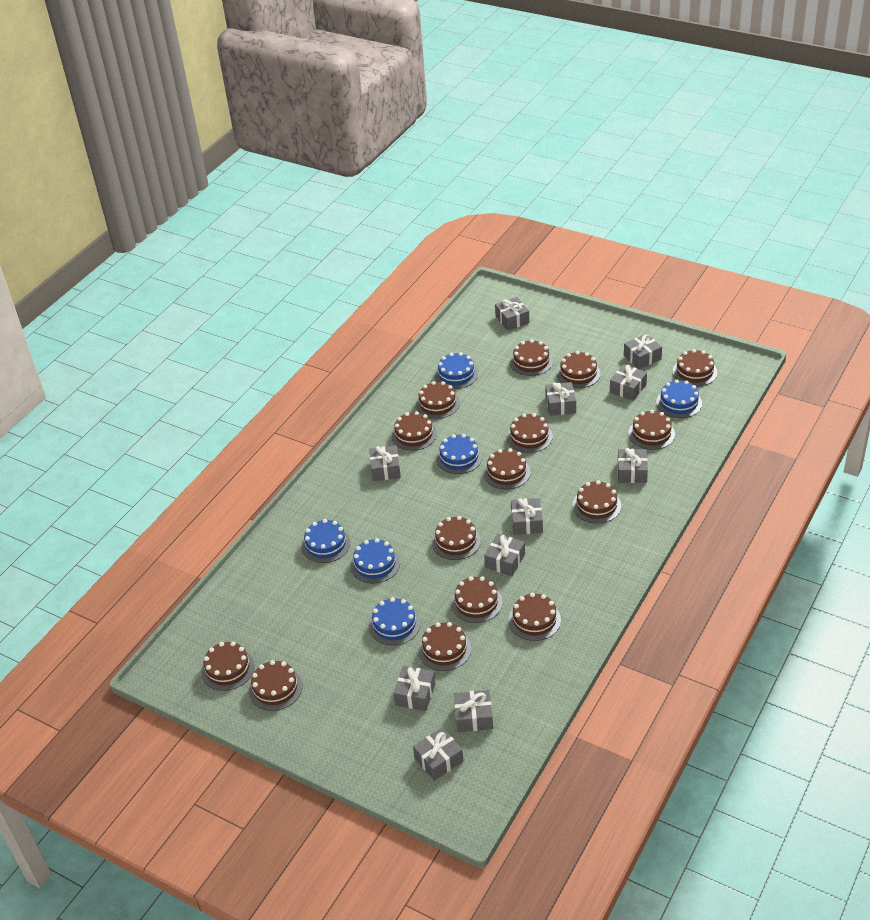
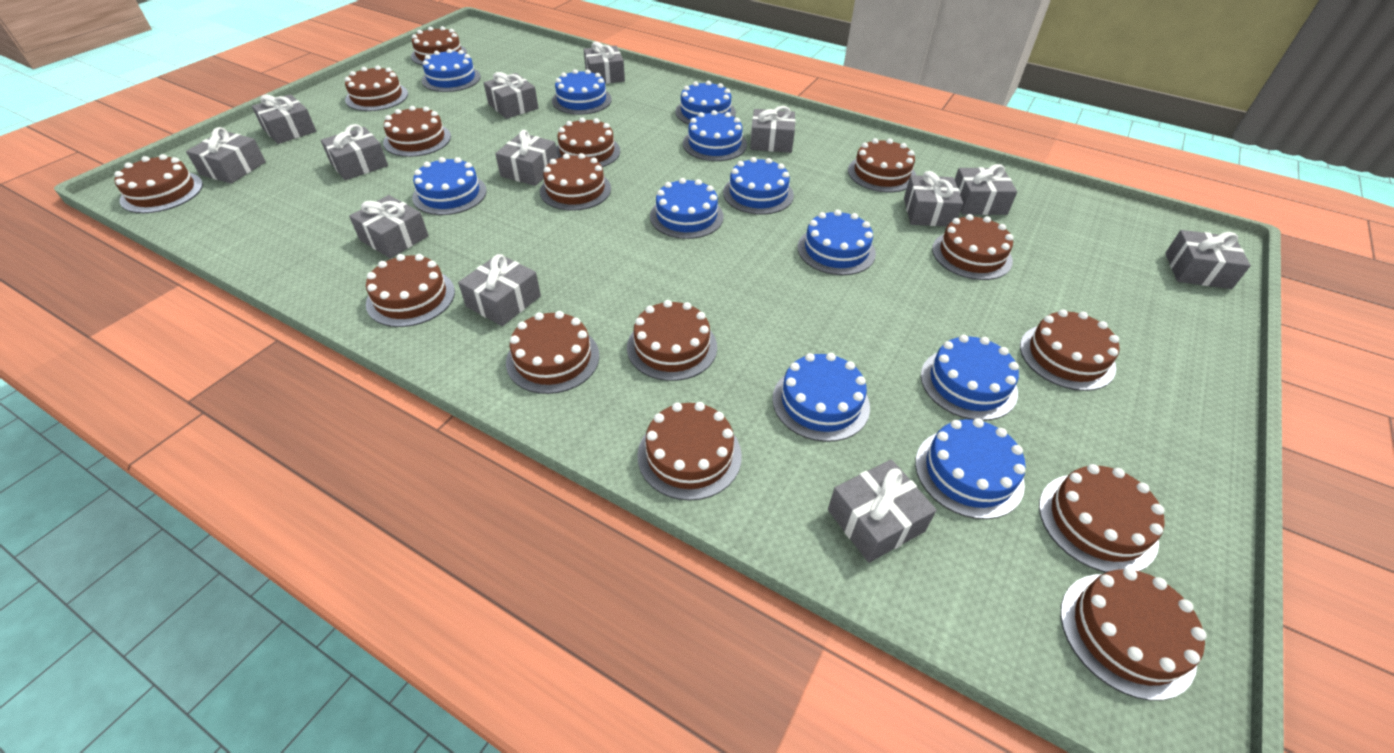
blue cake: [301,519,350,563] [350,538,400,583] [369,597,421,645] [435,352,478,389] [436,434,482,474] [656,380,702,418] = 6 -> [412,157,487,215] [422,49,481,92] [552,69,612,115] [650,178,724,239] [675,81,736,125] [683,110,747,161] [723,157,794,215] [772,353,870,442] [798,210,876,275] [915,418,1026,519] [921,335,1019,421] = 11
grey gift: [369,445,401,481] [393,666,436,711] [413,727,463,781] [454,690,493,732] [484,534,525,576] [495,297,529,331] [511,498,543,535] [545,382,576,416] [610,364,647,401] [618,448,648,483] [624,334,662,369] = 11 -> [186,127,266,184] [252,94,316,144] [321,124,388,180] [349,195,429,258] [458,254,541,326] [484,72,538,119] [495,130,558,186] [583,41,625,84] [750,106,795,153] [828,459,937,563] [904,171,963,226] [955,164,1017,215] [1165,230,1251,289] = 13

